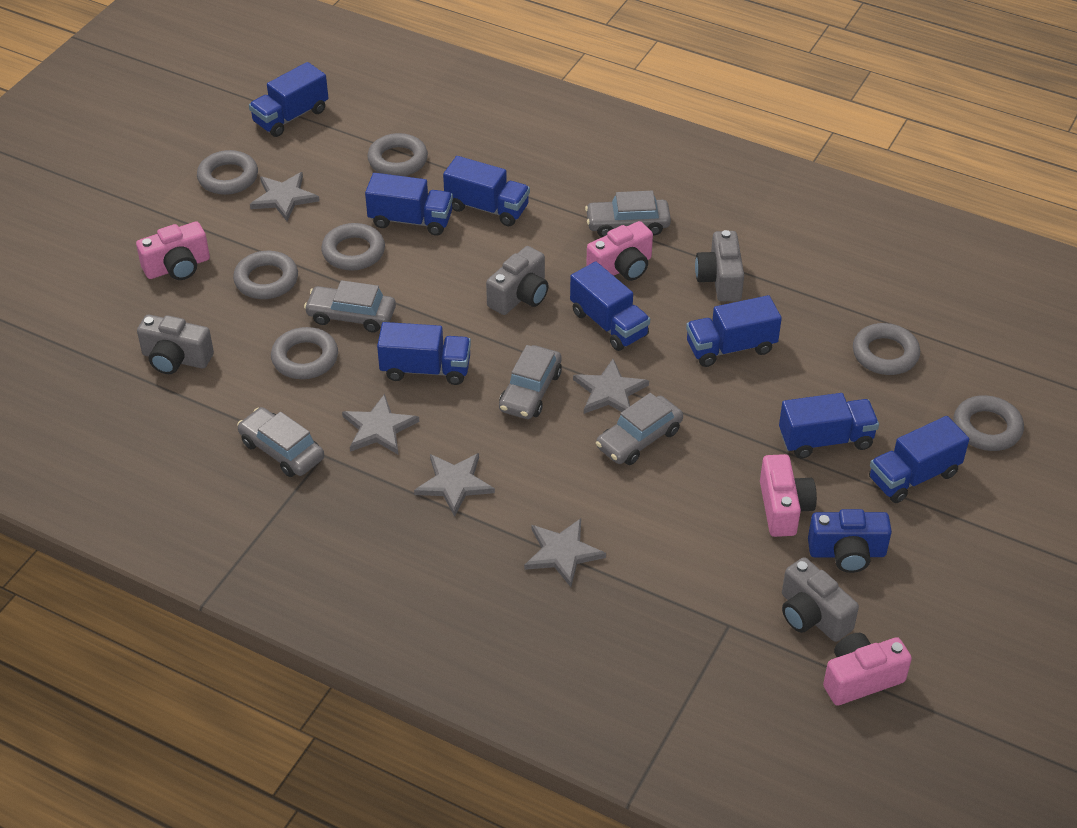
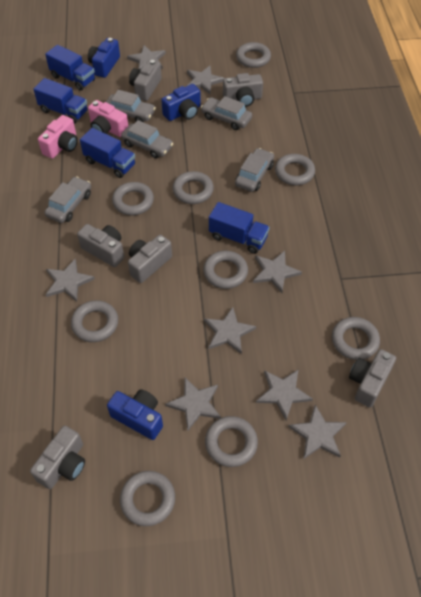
blue camera: [808,509,892,573] = 1 -> [88,38,120,78] [107,389,163,440] [161,84,201,121] = 3
blue truck: [249,62,328,137] [365,173,453,236] [377,322,471,385] [443,156,530,226] [570,261,650,351] [686,295,782,367] [779,393,879,458] [869,416,969,503] = 8 -> [33,78,88,124] [45,45,95,91] [80,128,135,178] [209,202,270,254] = 4
grey camera: [137,315,214,374] [486,246,549,315] [695,230,744,302] [782,557,859,642] = 4 -> [30,426,85,489] [77,224,124,267] [128,235,172,283] [129,60,162,101] [223,73,263,107] [349,349,396,407] = 6
grey ring: [197,150,258,195] [233,251,298,299] [271,327,338,379] [321,223,385,271] [367,133,428,176] [853,323,920,375] [953,395,1024,451] = 7 -> [71,300,118,342] [112,182,154,215] [120,471,175,526] [173,171,214,204] [203,251,248,289] [205,416,258,467] [236,42,271,68] [275,154,315,185] [332,317,380,360] = 9
grey star: [250,172,320,221] [342,394,419,454] [414,453,495,517] [524,518,606,587] [573,359,649,414] = 5 -> [46,259,95,302] [127,45,166,70] [165,378,221,430] [187,66,224,94] [204,307,256,354] [253,251,302,293] [256,369,313,420] [288,405,347,459] = 8
pink camera: [136,221,210,280] [586,221,653,281] [760,454,817,537] [823,633,912,705] = 4 -> [38,115,78,159] [88,100,128,137] = 2

